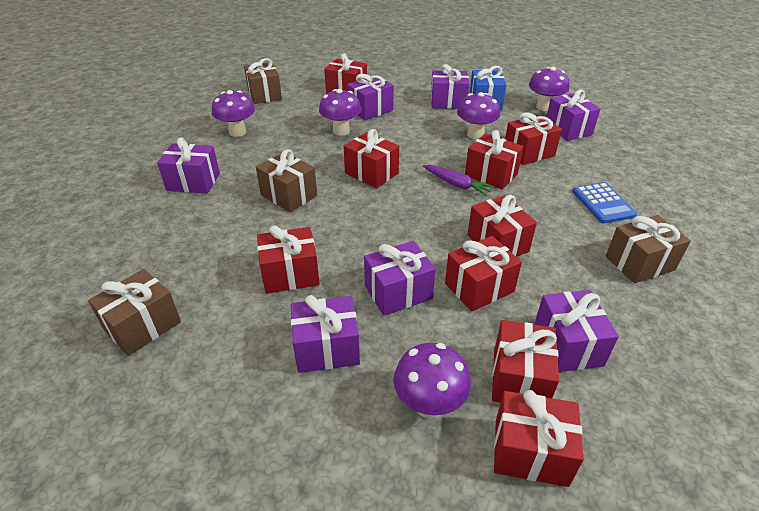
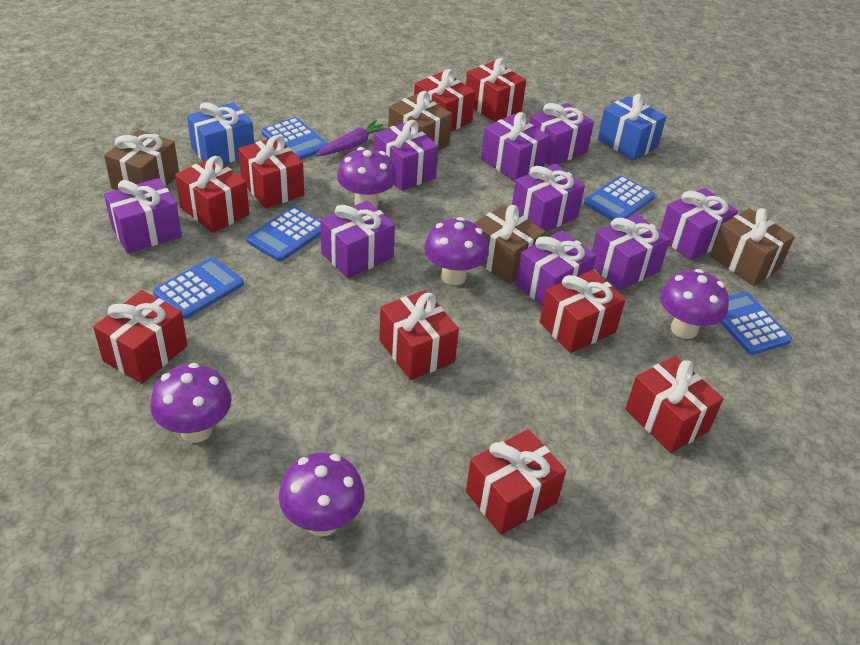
blue calculator: [572,182,637,223] = 1 -> [153,257,244,319] [246,207,321,262] [261,117,328,160] [583,176,655,221] [720,292,792,355] = 5
blue gift: [470,66,506,110] = 1 -> [187,102,254,164] [597,94,666,161] = 2
purple gift: [157,138,220,194] [291,295,360,373] [347,74,394,120] [364,241,436,316] [431,64,470,109] [534,290,619,372] [546,90,600,141] = 7 -> [104,178,182,253] [320,200,395,278] [374,120,438,191] [481,112,549,182] [512,163,585,232] [516,230,596,306] [530,103,594,165] [592,214,670,290] [660,188,738,261] = 9

